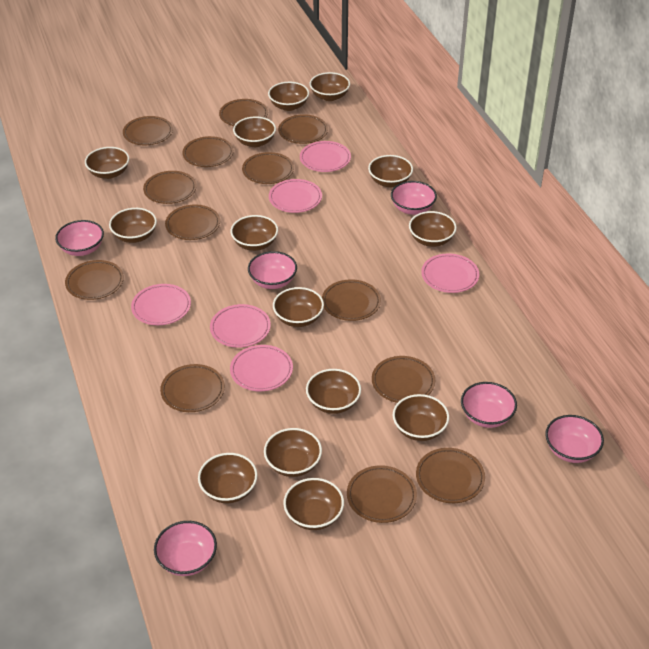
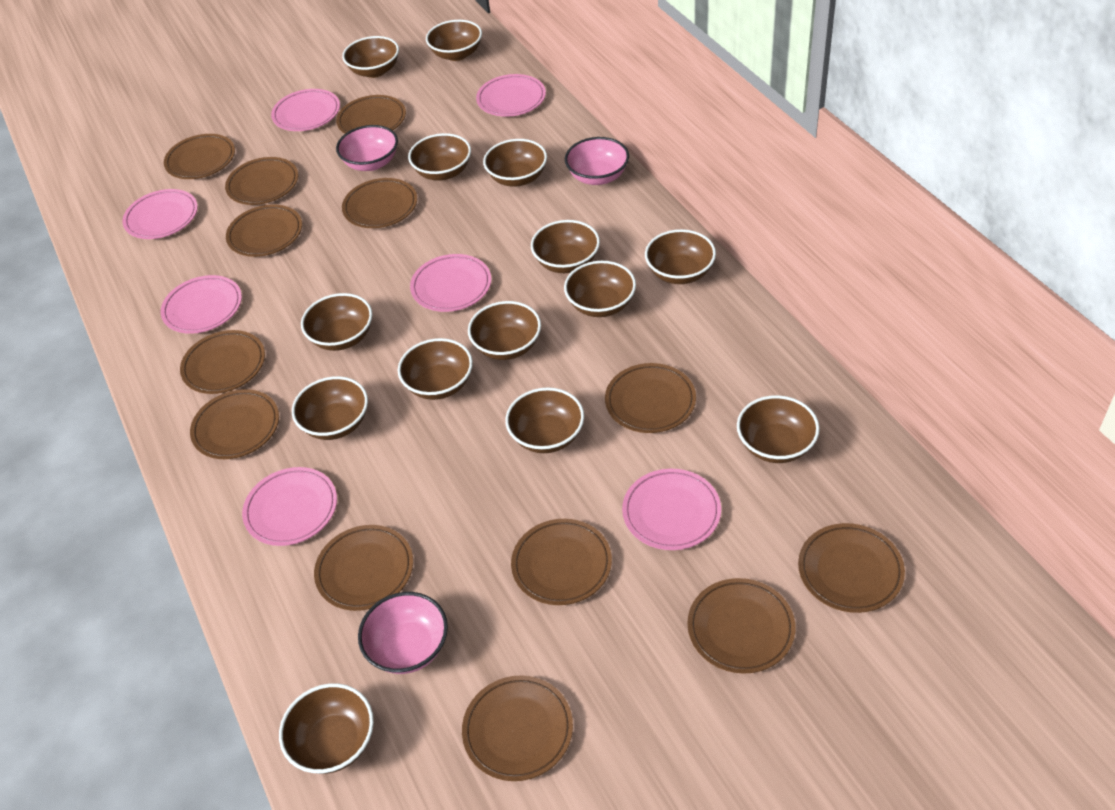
pink bowl: [55,220,104,256] [154,521,217,576] [248,251,297,289] [391,181,437,215] [461,382,517,428] [545,415,604,463] = 6 -> [336,125,398,171] [358,592,448,674] [565,137,629,185] = 3
pink plate: [131,284,191,325] [210,304,271,348] [230,345,293,391] [269,179,322,213] [300,141,351,172] [421,254,479,293] = 6 -> [122,189,198,239] [161,275,242,334] [242,467,337,546] [271,89,340,131] [410,254,491,312] [476,74,546,117] [622,469,721,550] = 7

